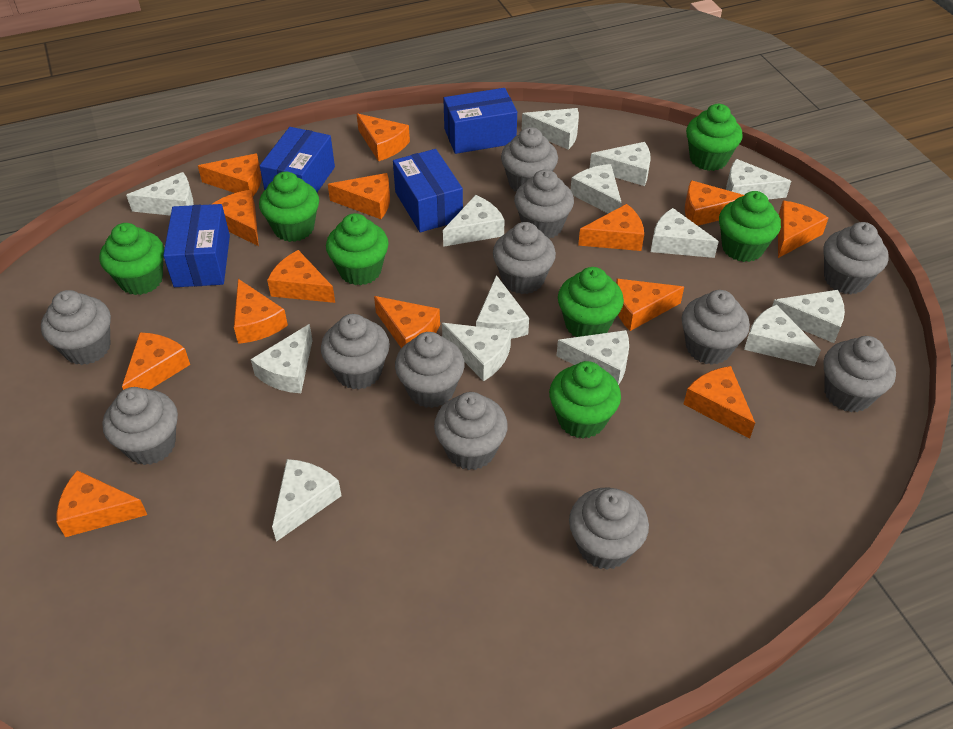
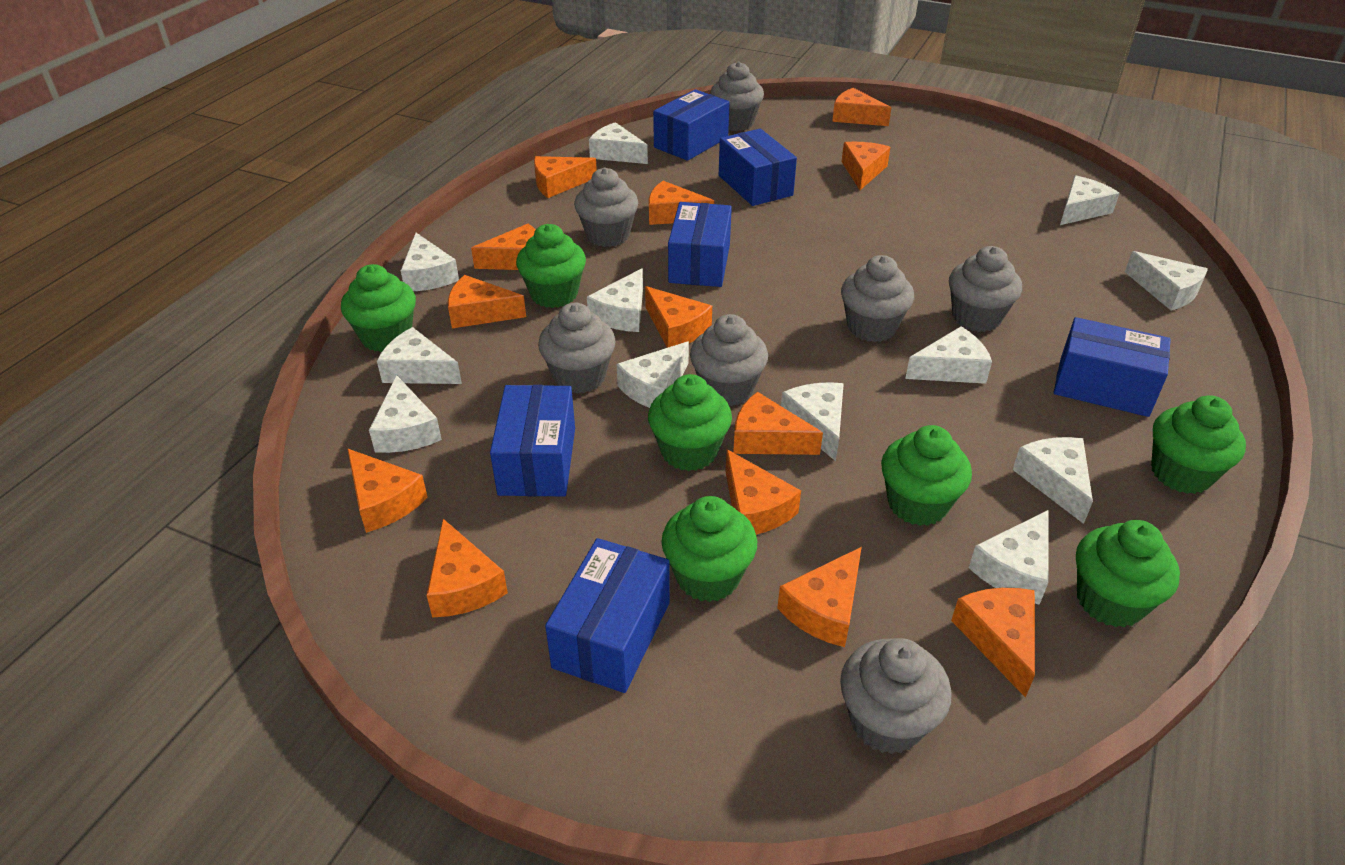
blue box: [163,204,230,287] [260,127,335,192] [393,149,463,232] [443,88,517,154] = 4 -> [490,385,575,497] [545,538,670,693] [653,89,730,161] [668,202,732,287] [719,129,797,206] [1053,317,1171,417] = 6
grey cupcake: [41,290,111,365] [103,387,178,465] [321,314,390,389] [395,332,465,408] [434,392,508,470] [493,222,556,294] [501,127,558,192] [514,169,574,239] [569,487,649,570] [682,290,750,365] [823,222,889,294] [824,336,896,412] = 12 -> [538,303,616,394] [574,168,638,247] [690,314,768,406] [710,61,764,131] [840,638,952,754] [841,255,914,342] [949,246,1022,332] = 7
orange cheese: [56,470,147,537] [122,332,190,390] [198,153,261,196] [213,190,259,246] [234,279,288,344] [267,250,335,303] [328,173,390,219] [357,113,410,161] [374,296,440,348] [578,204,644,251] [616,279,684,331] [684,366,755,439] [685,180,744,226] [778,201,828,258] = 14 -> [348,449,427,533] [426,519,508,617] [448,275,526,328] [471,224,535,270] [534,156,597,198] [645,286,712,348] [649,181,714,225] [725,449,801,535] [733,392,823,455] [777,547,862,647] [832,88,891,126] [841,142,890,190] [951,588,1035,698] = 13
white cheese: [126,172,194,216] [251,324,313,393] [272,459,341,542] [442,323,511,382] [443,195,505,247] [476,275,529,339] [522,108,579,150] [557,330,629,385] [571,164,622,213] [590,142,651,186] [651,208,719,258] [726,159,791,199] [744,304,821,366] [772,290,845,343] = 14 -> [369,375,442,453] [377,327,462,384] [401,233,459,291] [587,268,643,332] [589,122,648,164] [617,341,689,408] [781,382,844,461] [905,326,992,384] [969,510,1049,605] [1013,437,1093,524] [1060,175,1120,225] [1125,251,1208,310] = 12

